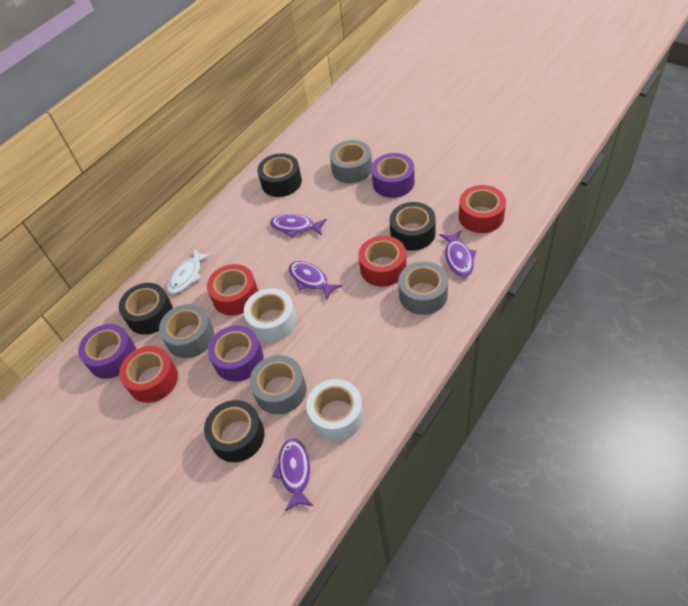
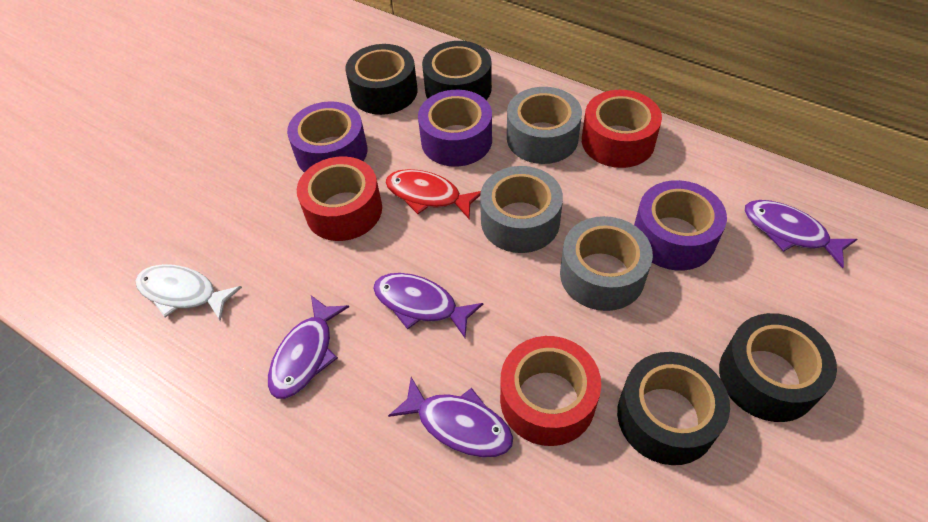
grey tape: [159,304,214,358] [250,355,306,414] [330,140,372,183] [398,261,448,315] = 4 -> [480,166,563,253] [507,87,582,164] [560,216,653,311] = 3
red fish: none = 0 -> [385,169,481,219] = 1
red tape: [119,346,178,403] [207,264,258,316] [358,236,407,287] [459,185,506,233] = 4 -> [297,156,382,241] [500,336,601,446] [582,90,662,168] = 3
white tape: [244,288,297,342] [306,379,364,441] = 2 -> none = 0

